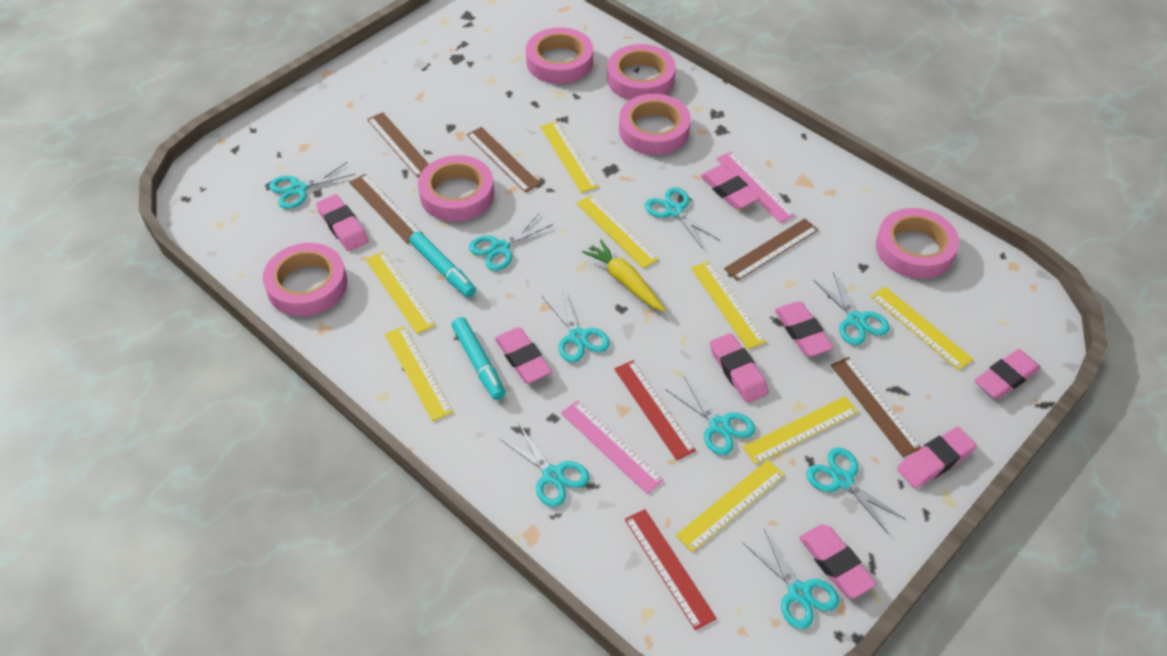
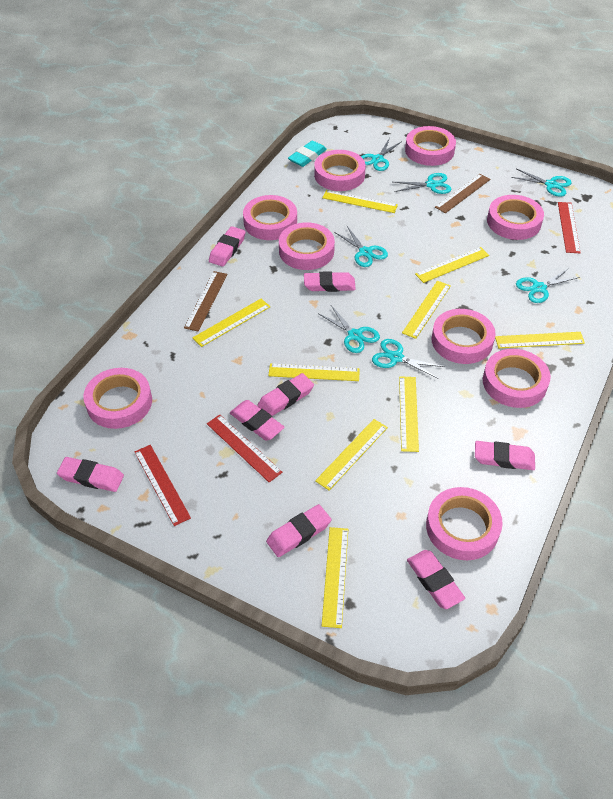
brown ruler: [349,174,423,244] [367,112,429,178] [467,127,541,193] [724,218,818,281] [831,357,921,457] = 5 -> [184,271,227,331] [435,174,490,213] = 2
pink ruler: [561,400,664,494] [716,152,795,223] = 2 -> none = 0
pink tape: [263,243,347,316] [418,155,494,222] [526,27,593,84] [607,44,676,100] [619,94,691,155] [876,208,959,279] = 6 -> [83,368,152,429] [243,195,297,240] [279,223,335,270] [314,150,366,191] [405,126,456,166] [426,487,503,560] [432,309,496,364] [483,349,551,408] [487,195,544,240] = 9
red ruler: [614,360,696,460] [625,509,717,630] = 2 -> [135,445,191,526] [207,415,282,482] [558,202,581,253] = 3
turquoise eraser: none = 0 -> [288,141,327,167] = 1
turquoise marker: [409,231,476,297] [452,317,505,400] = 2 -> none = 0
turquoise scissors: [269,162,355,209] [469,214,553,271] [499,424,590,507] [542,289,610,363] [645,187,720,249] [665,375,755,455] [743,529,839,629] [806,447,906,534] [813,272,890,345] = 9 -> [318,305,380,353] [334,226,388,267] [361,138,402,171] [372,339,445,379] [394,173,451,194] [511,169,572,197] [516,268,580,303] = 7
yellow carrot: [582,240,666,312] = 1 -> none = 0
yellow ruler: [366,251,435,334] [385,326,453,421] [540,121,598,193] [577,195,659,269] [676,460,785,552] [691,261,766,349] [743,396,858,464] [871,287,973,370] = 8 -> [193,299,270,347] [268,363,360,381] [315,419,388,491] [322,190,398,213] [322,527,348,628] [399,376,419,452] [402,281,451,339] [415,247,489,283] [495,332,585,348] = 9

